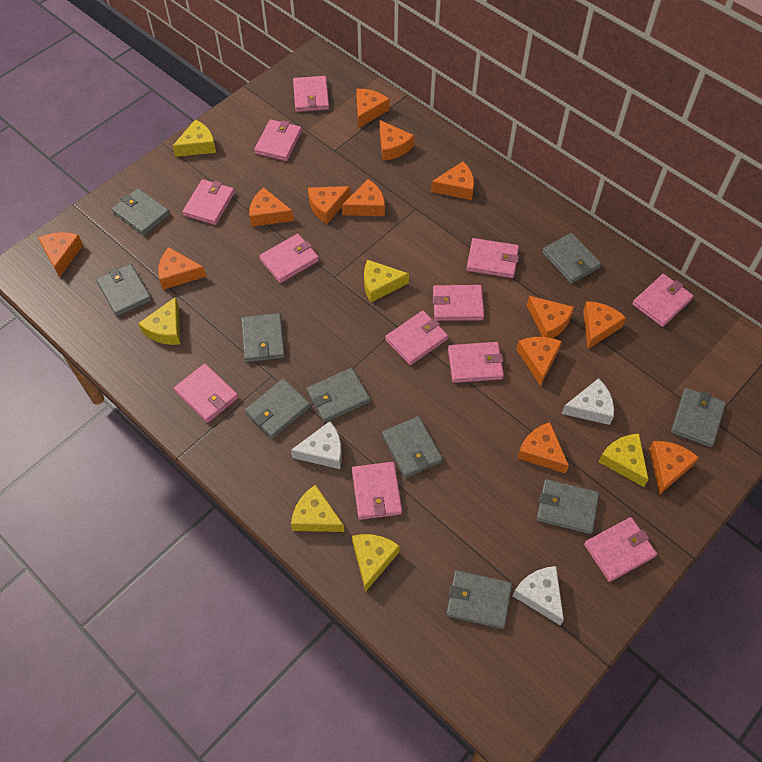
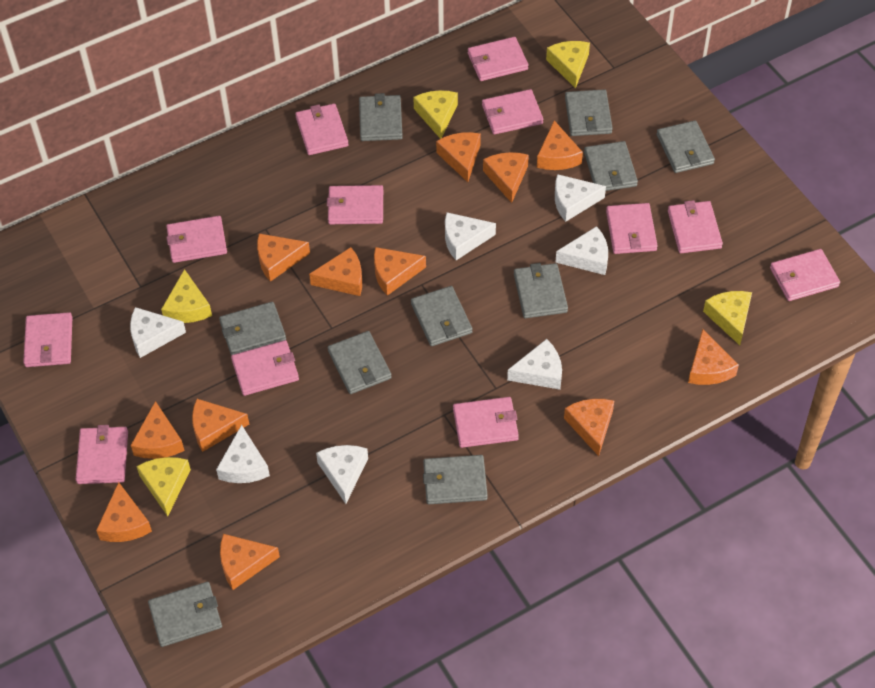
orange cheese: [38,232,83,278] [158,247,206,290] [249,188,294,227] [308,186,351,224] [342,179,385,216] [356,89,390,128] [380,120,414,161] [431,161,474,200] [516,337,562,386] [517,422,569,473] [527,296,574,338] [583,301,626,349] [649,441,699,494] = 13 -> [96,482,152,542] [131,401,185,459] [192,399,249,452] [220,534,280,590] [257,234,310,282] [309,247,362,296] [374,247,426,296] [436,132,481,182] [483,152,529,203] [537,120,583,170] [564,399,614,456] [688,329,739,385] = 12
white cheese: [291,421,342,469] [513,566,564,625] [562,378,614,425] = 3 -> [130,307,186,358] [216,425,270,483] [316,445,368,504] [445,212,496,260] [507,339,562,390] [555,174,606,222] [555,226,608,275] = 7
yellow cheese: [138,297,180,345] [173,119,216,157] [291,485,344,532] [352,534,400,592] [364,260,409,303] [598,434,649,487] = 6 -> [136,457,191,516] [161,269,212,323] [413,90,458,139] [546,41,590,89] [703,291,752,345] = 5

